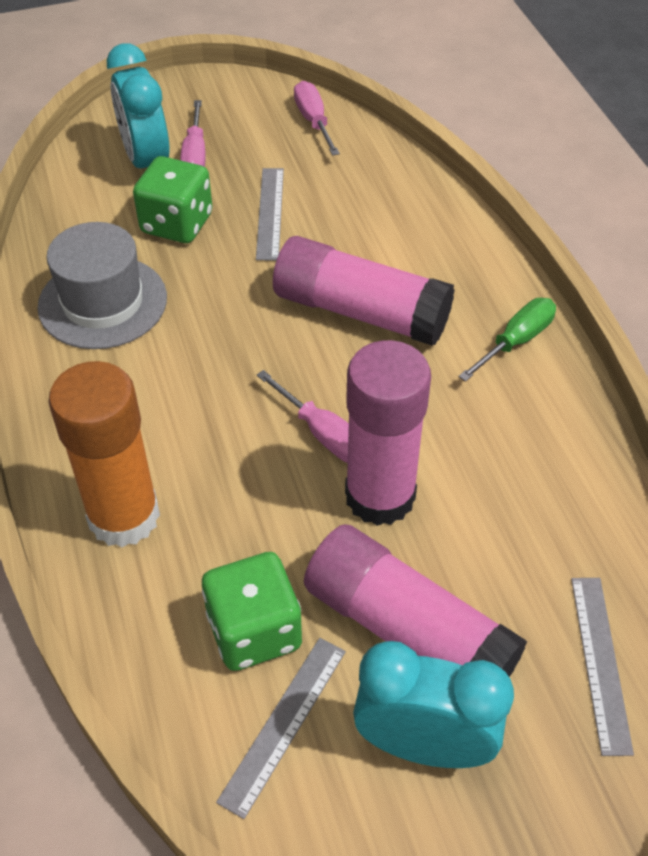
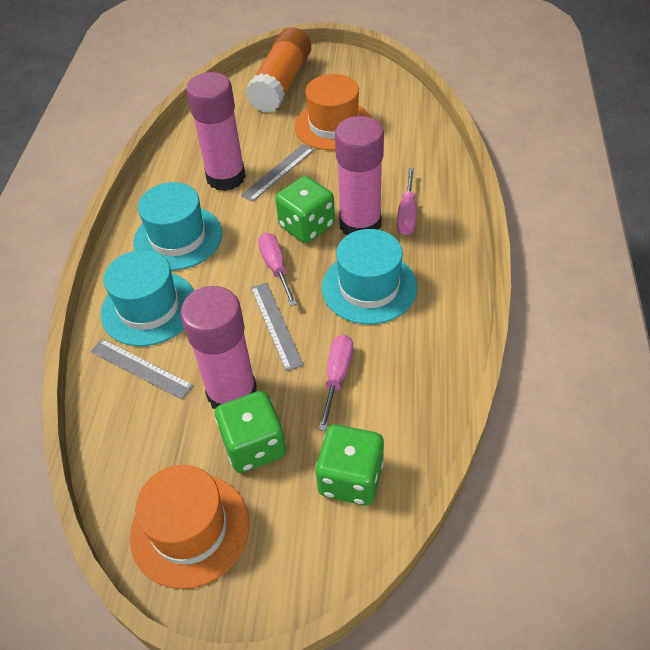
green dice: [133,156,212,243] [202,552,302,671] = 2 -> [215,391,286,473] [275,176,335,243] [315,424,384,506] = 3
green screwdriver: [458,298,556,382] = 1 -> none = 0
grey hat: [37,222,167,349] = 1 -> none = 0
orange hat: none = 0 -> [130,465,249,589] [295,74,372,150] = 2
turquoise clock: [106,43,170,169] [353,641,514,768] = 2 -> none = 0
turquoise hat: none = 0 -> [101,250,194,346] [133,182,222,270] [322,229,417,324] = 3

